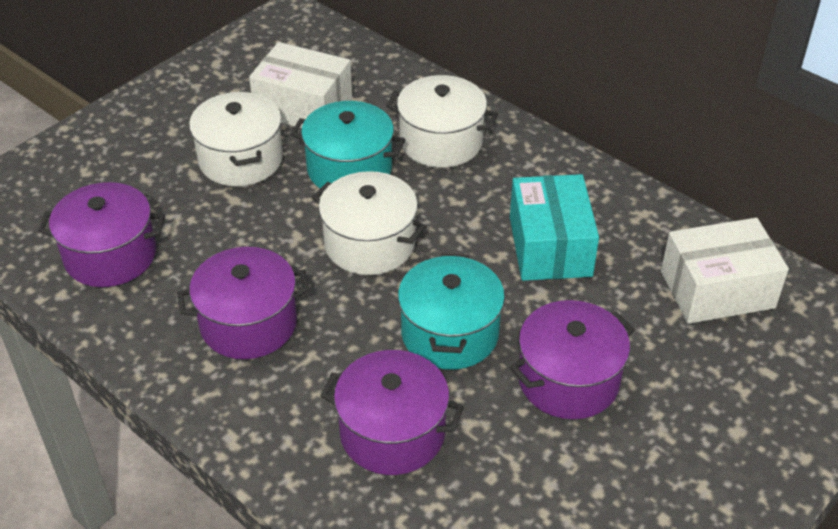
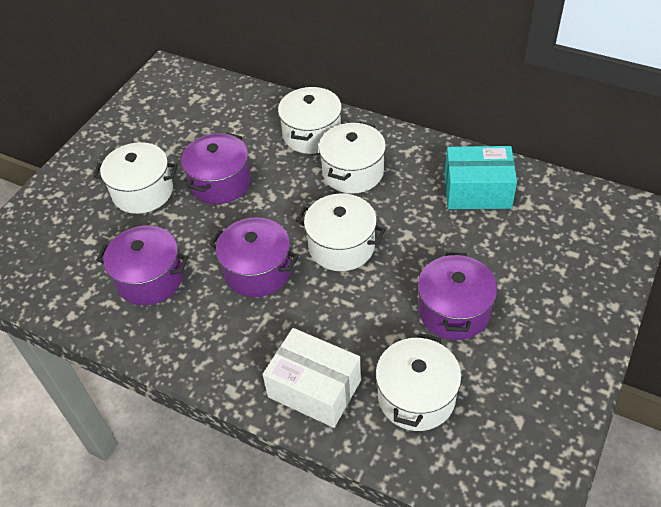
turquoise pot: [291,101,406,188] [398,254,505,370] = 2 -> none = 0
white box: [249,42,352,128] [661,218,789,324] = 2 -> [263,328,361,428] = 1
white pot: [189,92,283,186] [312,171,427,275] [386,75,498,168] = 3 -> [93,142,178,214] [278,86,342,154] [296,193,386,271] [319,122,386,194] [376,333,462,431] = 5

